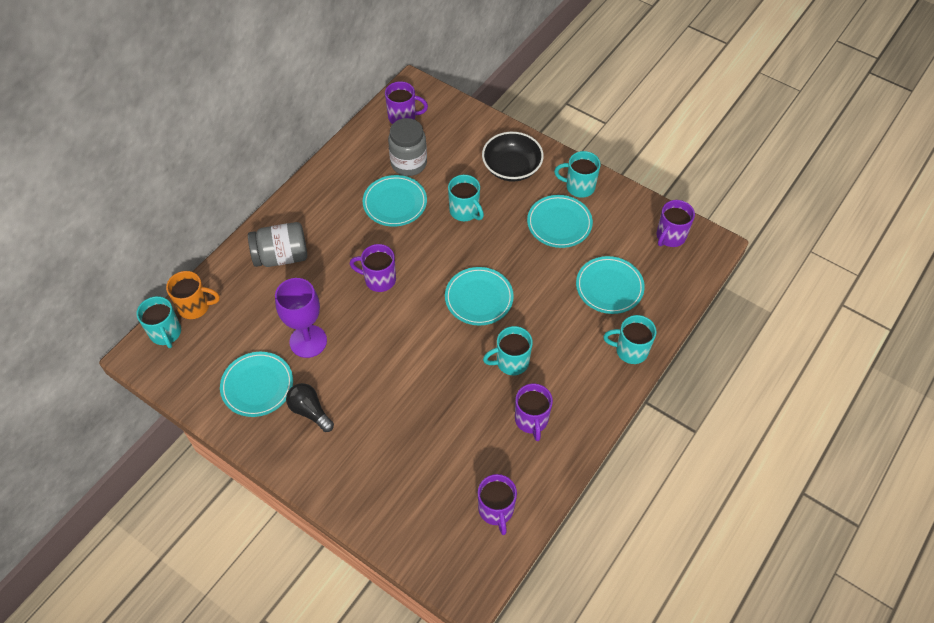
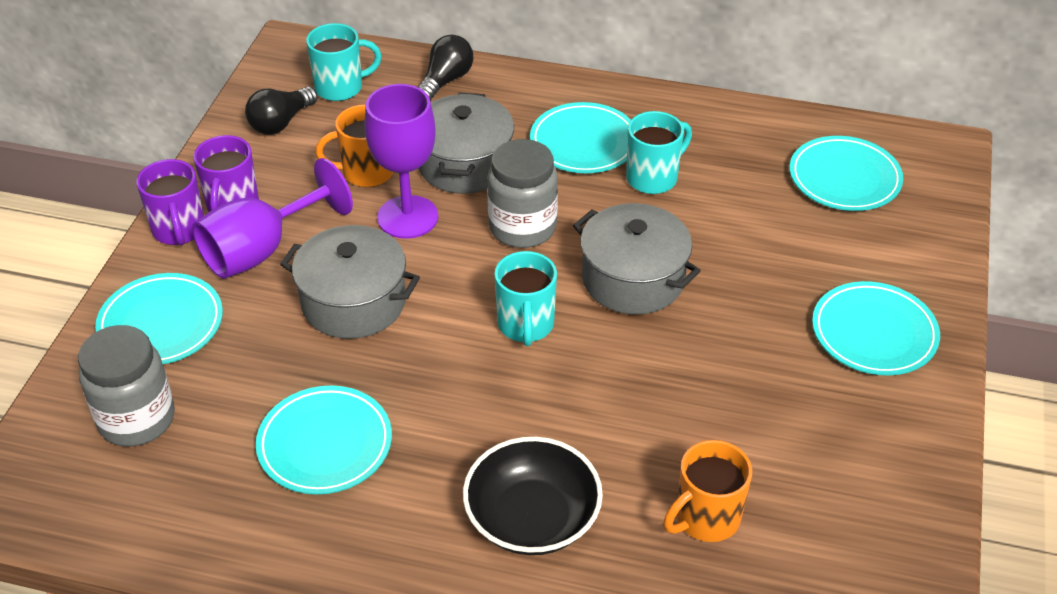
black light bulb: [286,383,334,432] = 1 -> [245,86,318,135] [418,35,474,101] = 2
grey pot: none = 0 -> [280,225,420,339] [418,93,514,194] [573,203,701,314] = 3
orange mug: [166,271,220,319] = 1 -> [315,104,393,187] [663,440,752,542] = 2
purple goblet: [275,278,327,358] = 1 -> [192,158,353,279] [365,84,438,239] = 2
purple mug: [350,244,396,292] [385,81,428,124] [478,474,517,535] [515,384,553,441] [657,200,695,247] = 5 -> [137,159,204,246] [193,135,259,212] = 2
turquoise mug: [136,296,181,348] [448,175,484,221] [483,326,533,375] [554,151,601,198] [603,315,657,364] = 5 -> [306,23,382,101] [494,251,557,346] [626,111,692,194] = 3

